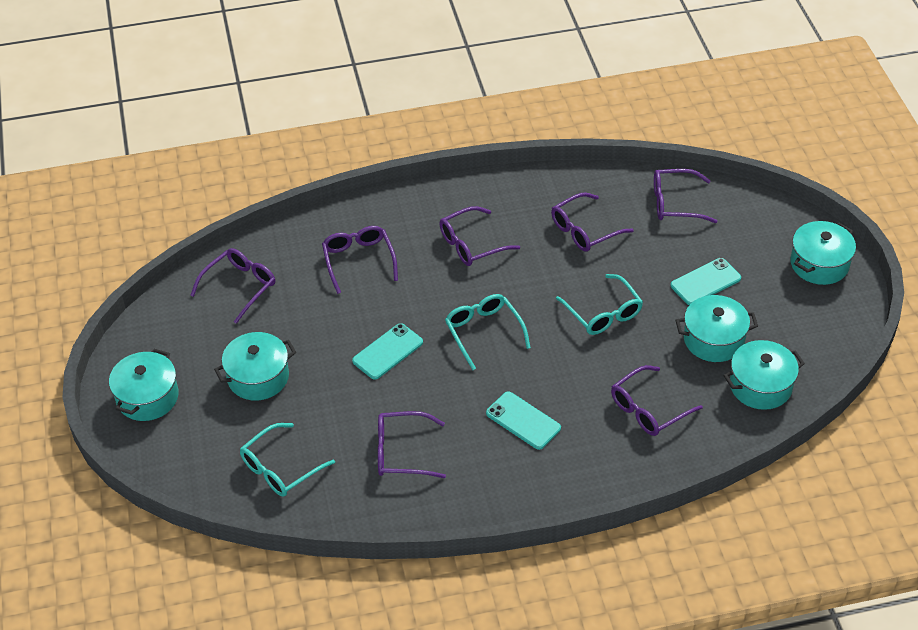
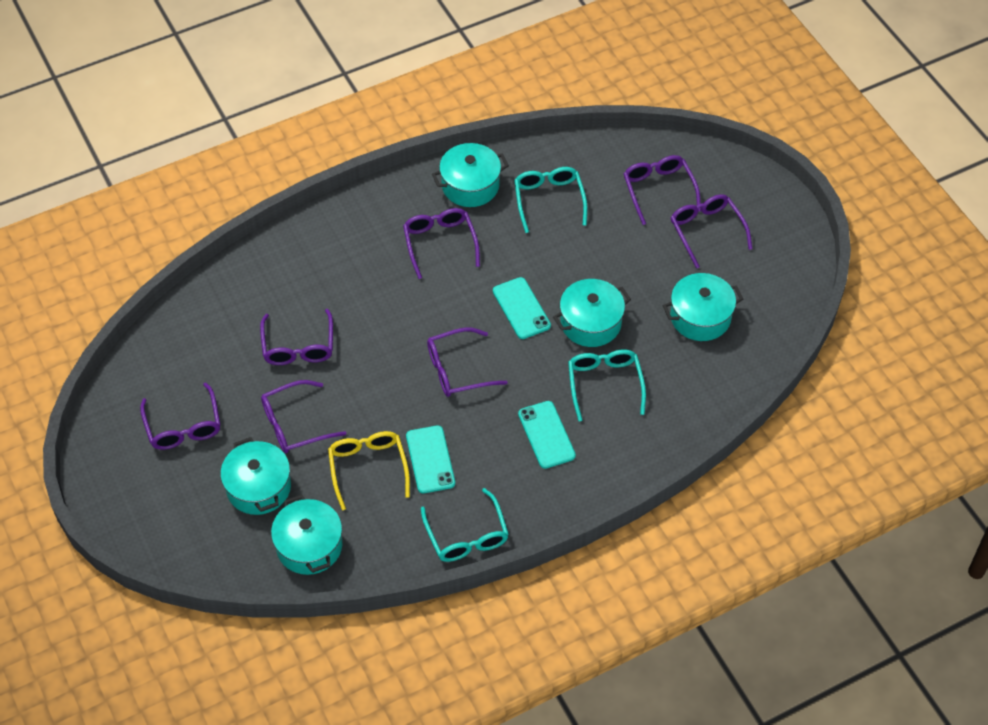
yellow glasses: none = 0 -> [328,431,410,510] = 1

